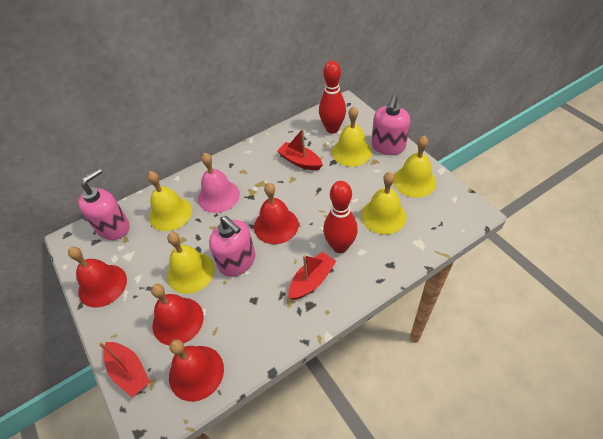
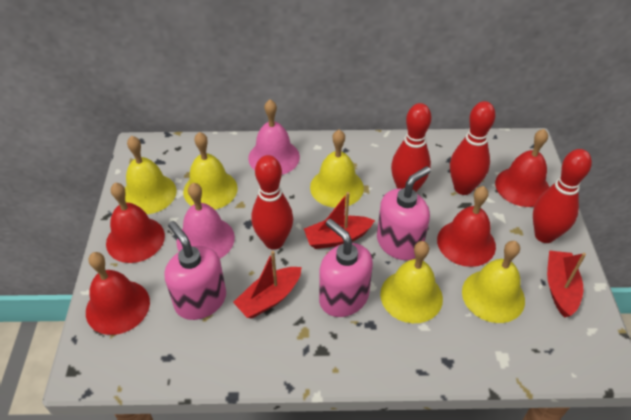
pink bell: [198,153,240,213] = 1 -> [177,183,235,258] [248,100,300,175] = 2
red bowling pin: [319,61,346,134] [323,181,358,253] = 2 -> [251,155,293,250] [391,103,432,192] [450,101,496,195] [533,149,592,243] = 4

